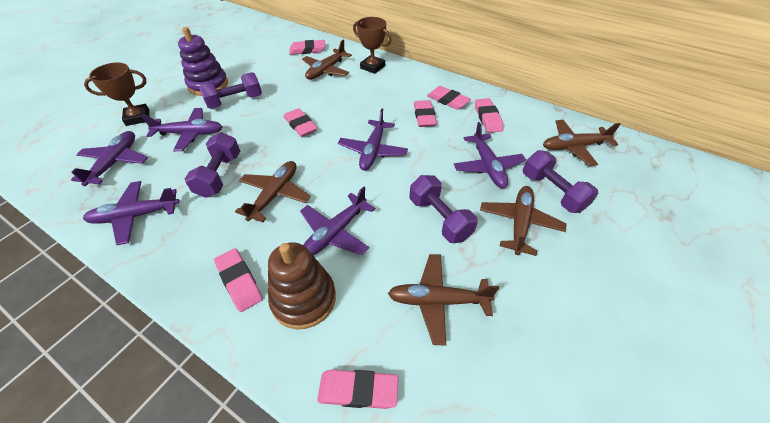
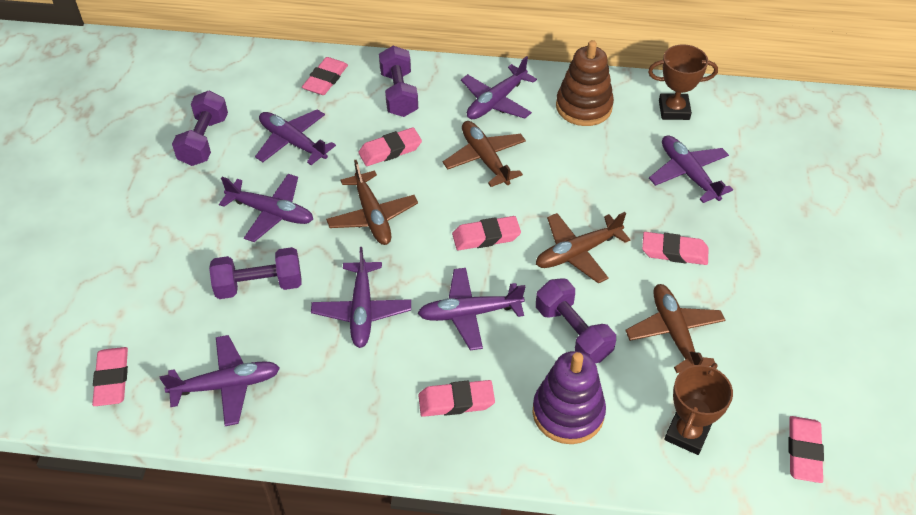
brown plane: [235,161,311,222] [302,40,352,80] [388,254,499,346] [480,186,566,256] [543,120,620,166] = 5 -> [326,160,418,245] [443,121,526,187] [536,212,630,283] [625,284,725,373] = 4
purple plane: [71,131,148,186] [83,181,180,245] [141,108,222,151] [300,187,376,255] [338,108,408,171] [454,122,526,188] = 6 -> [160,335,280,426] [219,174,313,242] [255,109,336,165] [311,247,411,348] [417,268,525,350] [461,56,537,119] [649,135,733,203] = 7

